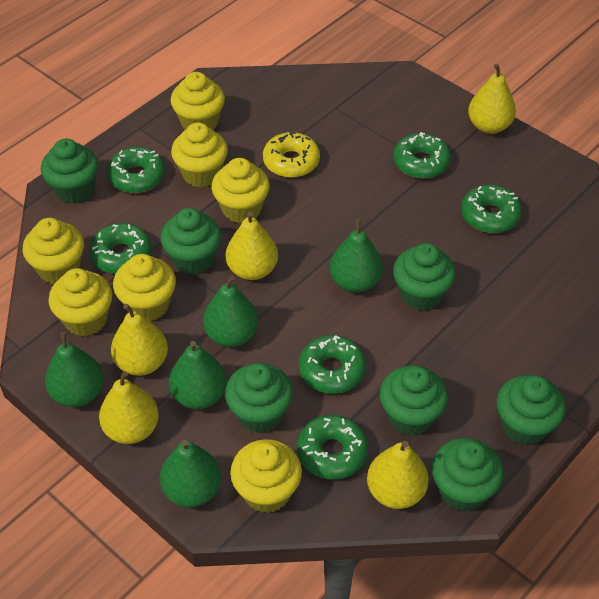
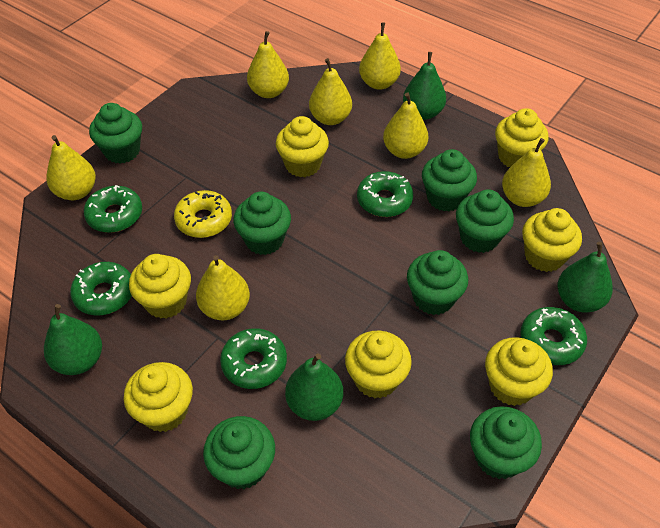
green donut: [89,223,151,274] [106,147,165,193] [297,415,368,479] [299,335,366,394] [393,132,451,179] [461,185,522,233] = 6 -> [70,262,132,316] [84,185,142,233] [220,328,287,389] [357,171,413,217] [520,307,587,365] = 5
green pear: [45,332,104,407] [160,439,221,507] [169,341,227,409] [203,275,258,347] [330,218,383,292] = 5 -> [44,304,102,375] [285,353,343,421] [403,52,446,120] [558,242,613,313] = 4
yellow pear: [99,371,159,444] [111,304,168,376] [226,212,278,280] [367,441,429,509] [468,64,516,134] = 5 -> [46,135,96,200] [196,255,250,320] [247,31,289,98] [309,58,352,125] [359,22,401,90] [383,92,428,159] [502,138,551,207] = 7

